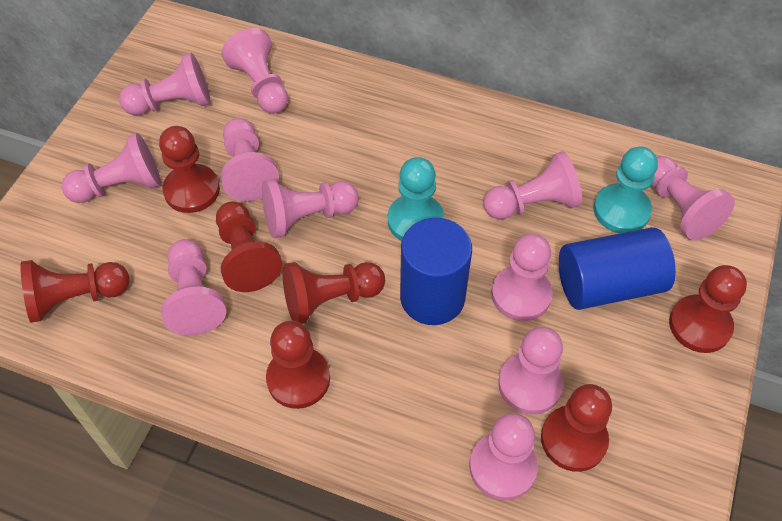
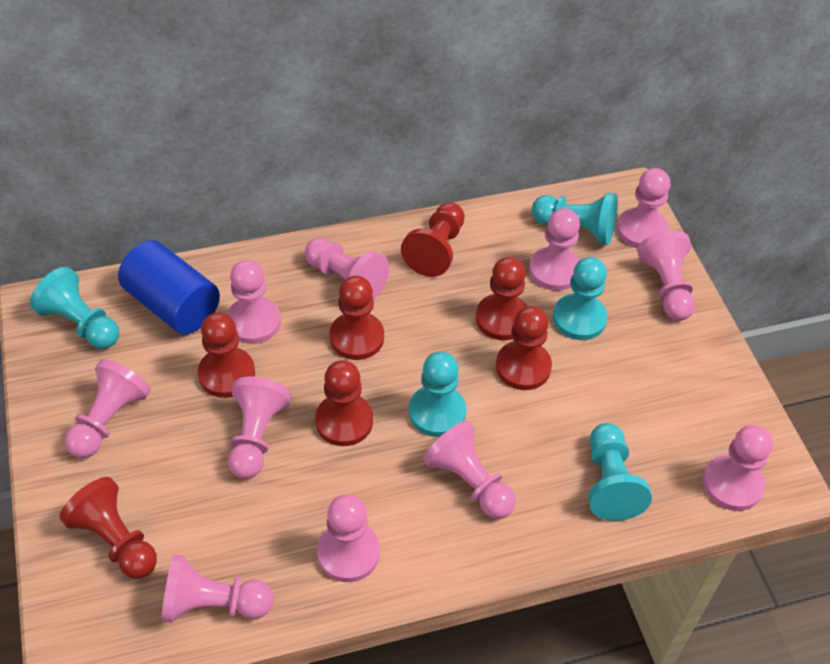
blue cylinder: [400,218,472,325] [559,227,676,310] = 2 -> [118,240,220,334] = 1
turquoise pawn: [388,157,444,241] [594,147,658,233] = 2 -> [30,267,119,349] [409,352,466,437] [532,193,618,245] [553,257,608,340] [588,423,652,521] = 5

